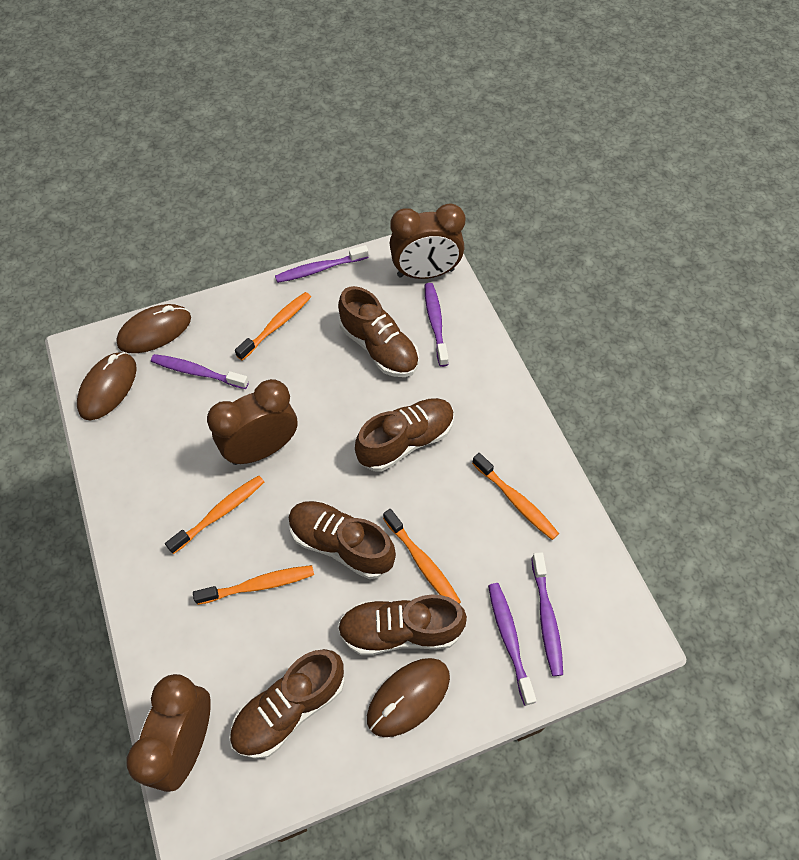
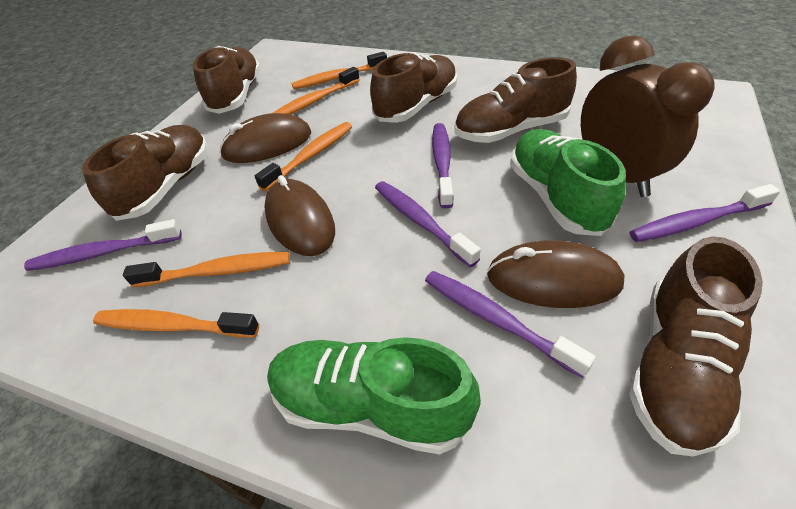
brown clock: [126,674,211,792] [207,379,298,465] [390,203,465,279] = 3 -> [581,35,715,197] = 1
green shoe: none = 0 -> [267,337,481,455] [510,129,626,236] = 2

